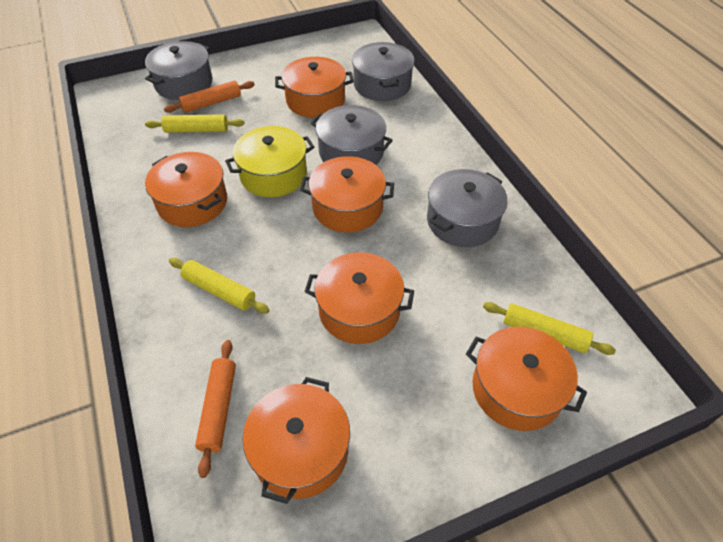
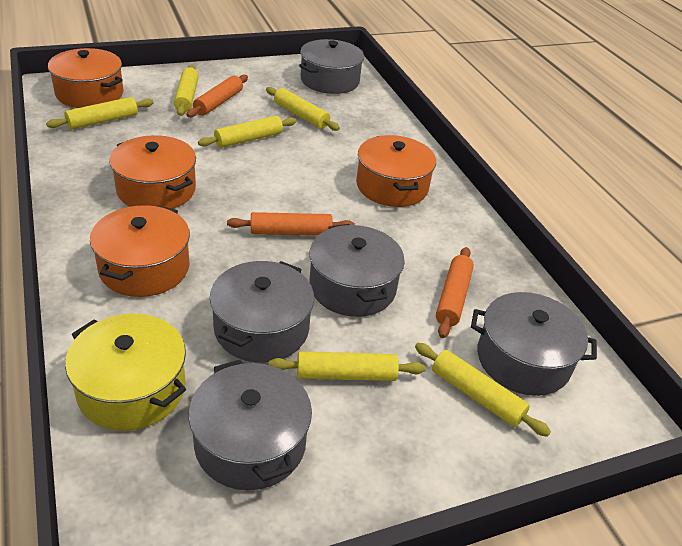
grey pot: [145,41,212,100] [311,105,393,165] [352,42,415,101] [427,169,508,247] = 4 -> [189,360,312,490] [210,261,314,363] [299,39,364,94] [309,224,405,317] [471,292,597,396] = 5
orange pot: [145,152,227,227] [243,377,350,504] [275,57,354,118] [300,156,394,233] [305,252,414,344] [466,327,587,431] = 6 -> [48,48,124,108] [90,205,190,297] [109,135,196,209] [356,135,436,207] = 4
orange rolling pin: [164,80,255,113] [195,340,236,478] = 2 -> [186,75,248,117] [227,212,355,235] [436,247,474,338] = 3
yellow rolling pin: [145,114,245,133] [169,258,270,314] [483,302,616,355] = 3 -> [46,97,154,129] [174,65,199,116] [198,116,297,148] [266,87,340,131] [269,351,426,381] [415,343,551,437] = 6

